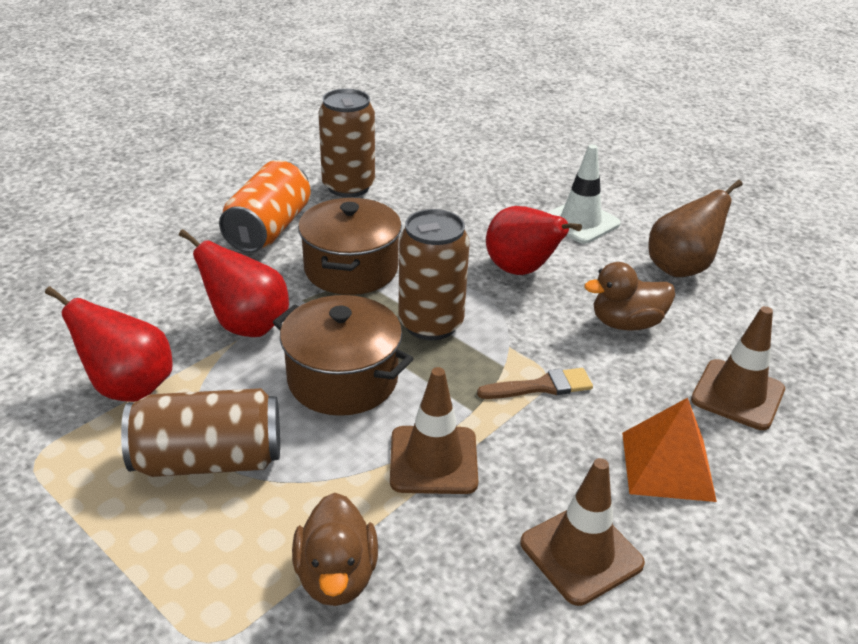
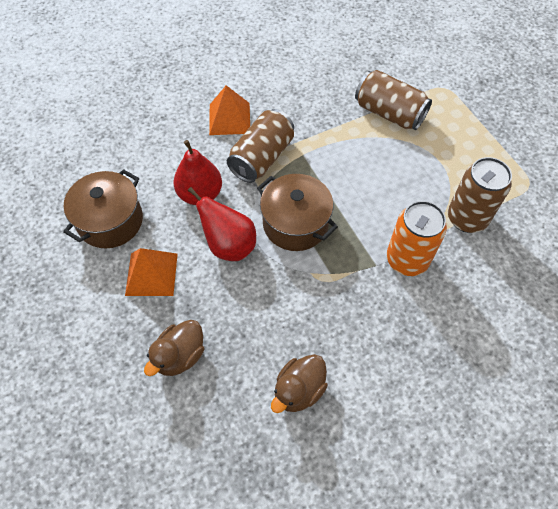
brown brush: [477,368,593,399] = 1 -> none = 0
brown pear: [649,180,743,277] = 1 -> none = 0
brown traffic cone: [390,367,478,494] [520,458,645,606] [691,306,785,430] = 3 -> none = 0
orange pyramid: [622,398,717,502] = 1 -> [125,248,178,296] [209,85,250,135] = 2
red pear: [45,286,173,402] [179,229,289,337] [486,206,582,275] = 3 -> [173,140,222,205] [188,187,256,261] = 2
white traffic cone: [547,144,621,244] = 1 -> none = 0

